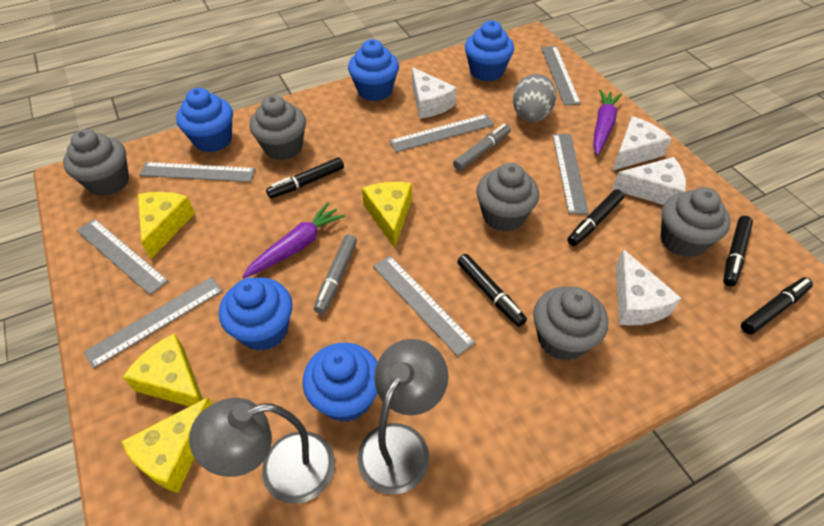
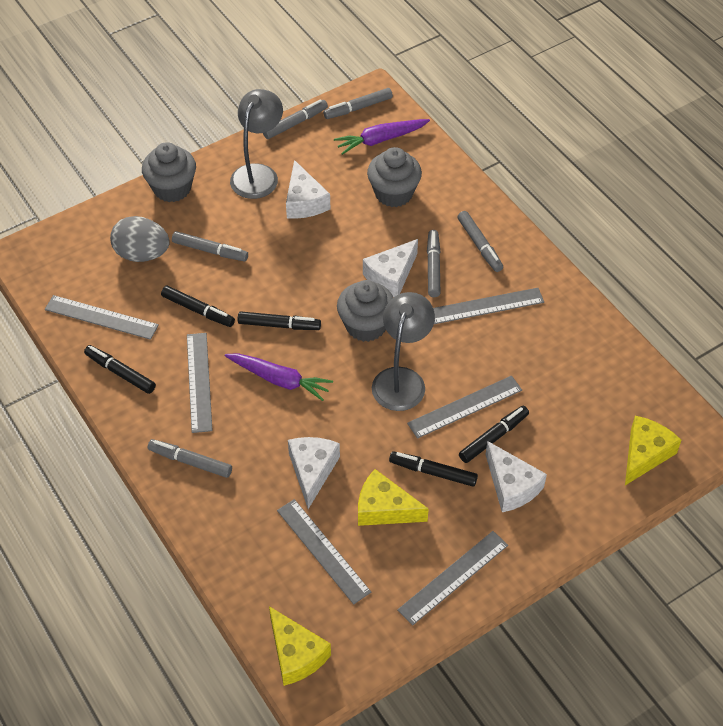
blue cupcake: [176,88,233,153] [219,277,292,351] [302,343,378,422] [348,39,399,101] [465,20,514,81] = 5 -> none = 0
grey cupcake: [63,129,129,196] [249,95,306,160] [476,163,539,232] [533,286,608,361] [660,187,730,258] = 5 -> [142,142,196,202] [337,280,393,342] [367,147,422,207] = 3
grey marker: [314,235,357,314] [453,124,511,171] = 2 -> [148,439,232,478] [172,231,248,261] [263,99,328,139] [323,88,393,119] [427,230,441,297] [457,211,503,272] = 6
grey ruler: [77,219,168,295] [84,277,223,369] [139,162,255,182] [373,256,475,356] [389,114,494,152] [541,46,581,106] [553,134,589,214] = 7 -> [45,295,159,340] [187,333,213,433] [277,499,371,605] [397,531,508,626] [407,376,522,439] [433,288,544,324] = 6
yellow cheese: [121,397,213,493] [123,333,203,407] [138,192,195,259] [362,182,412,248] = 4 -> [269,606,331,686] [358,469,429,526] [625,416,681,485] = 3

